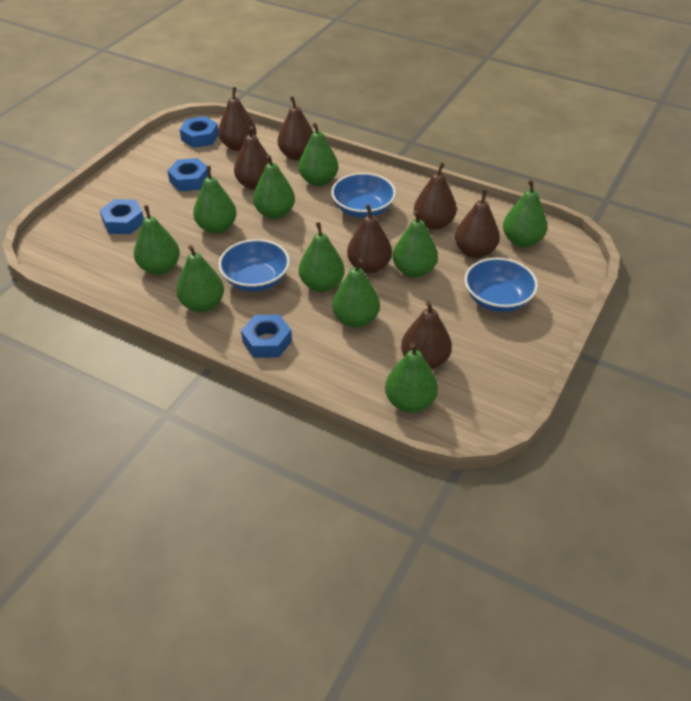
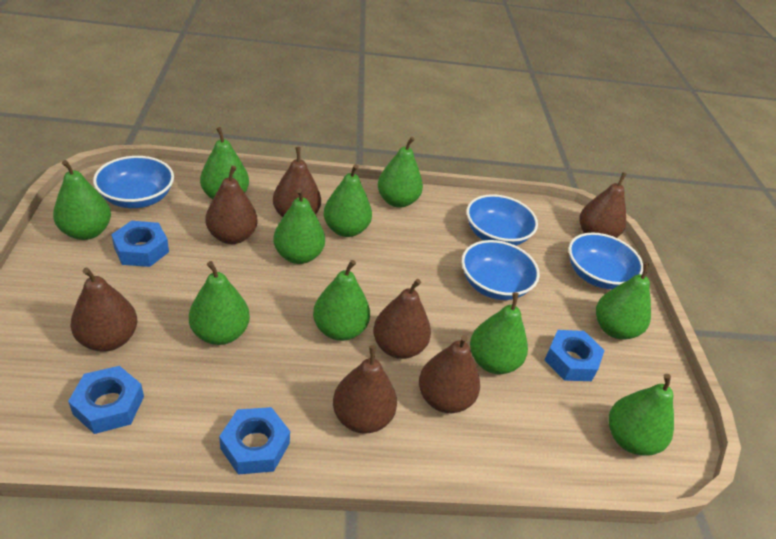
blue bowl: [219,239,290,292] [331,173,396,218] [465,258,538,312] = 3 -> [93,156,174,208] [462,240,540,300] [466,194,538,246] [569,233,643,289] = 4

